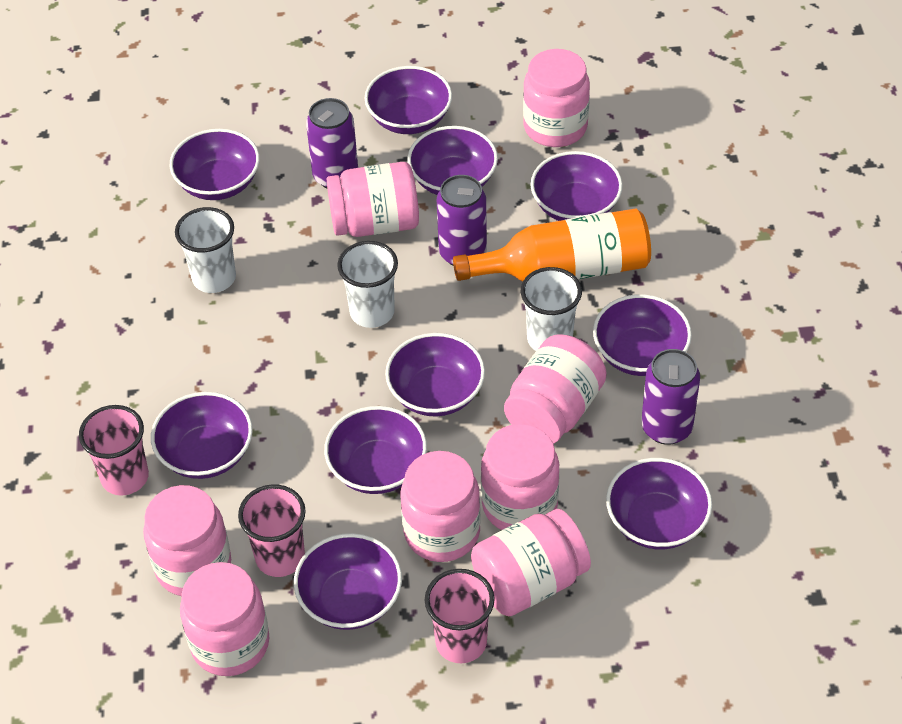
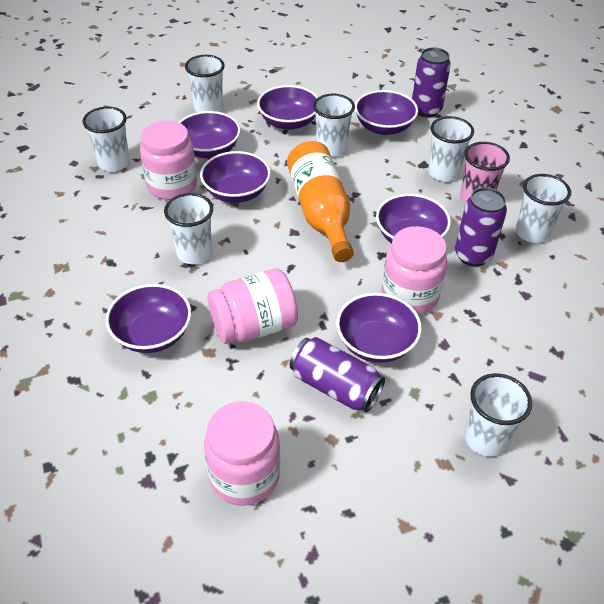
pink cup: [79,405,149,496] [238,484,306,577] [425,569,495,663] = 3 -> [460,142,510,204] = 1
pink jar: [143,485,231,596] [180,562,269,676] [327,162,419,237] [401,451,481,562] [471,509,591,616] [481,424,560,530] [504,334,607,444] [523,49,590,147] = 8 -> [140,120,197,200] [204,401,280,506] [208,269,298,344] [382,226,447,315] = 4
purple bowl: [151,392,253,479] [170,129,260,200] [294,533,402,630] [324,406,427,494] [364,66,452,134] [385,333,485,417] [407,126,498,195] [531,151,623,221] [593,294,692,376] [606,458,712,549] = 10 -> [106,284,191,353] [179,111,241,158] [200,151,271,203] [257,85,318,130] [336,293,422,363] [355,90,418,135] [376,194,451,243] = 7
white cup: [175,207,236,293] [337,241,398,328] [521,267,582,351] = 3 -> [83,107,130,172] [164,193,213,264] [185,55,225,112] [313,94,355,157] [428,116,474,182] [464,373,532,457] [515,174,571,243] = 7

